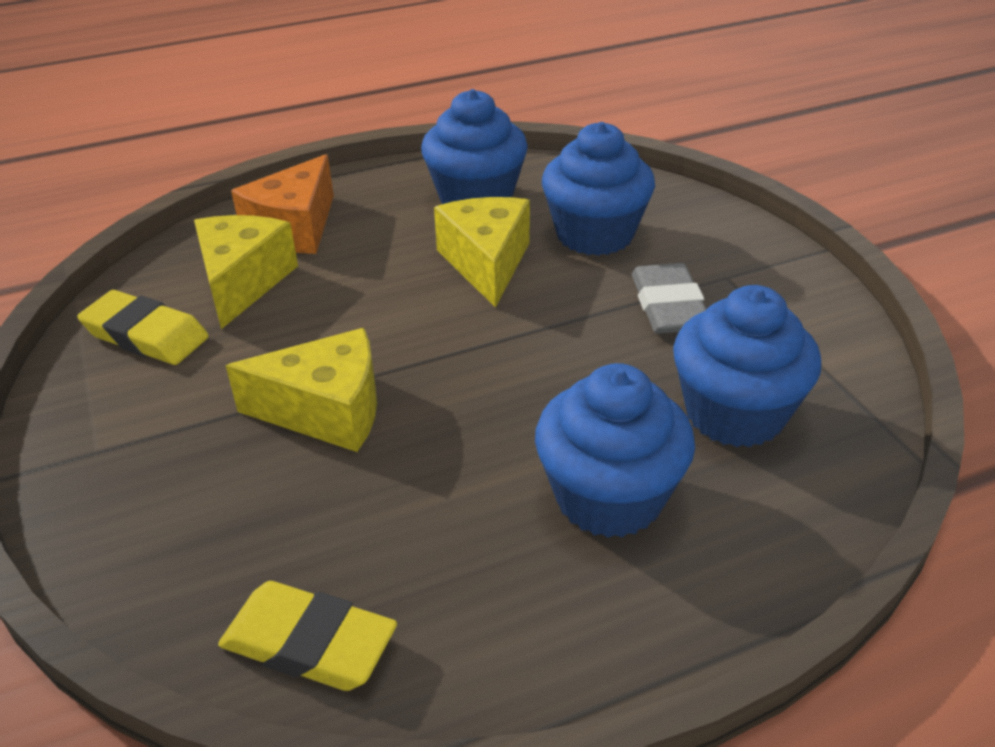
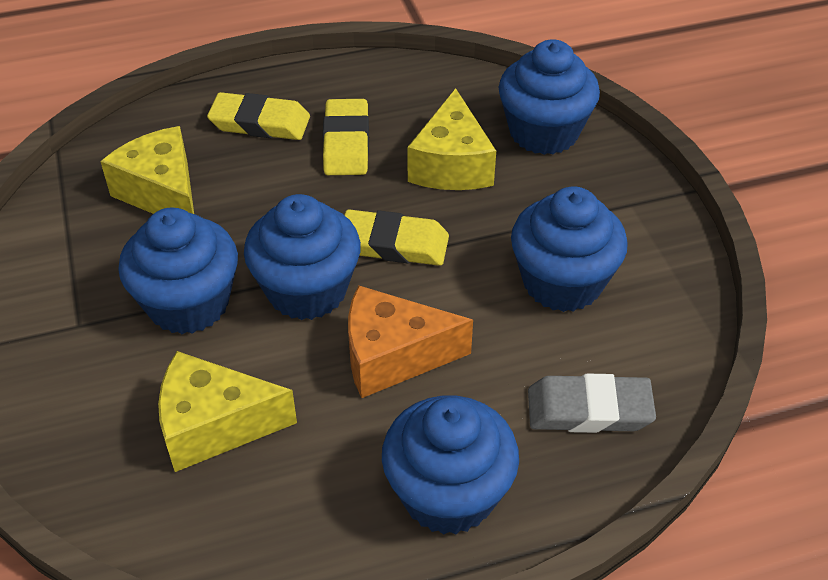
blue cupcake: [421,89,528,204] [535,363,695,538] [542,122,655,256] [673,285,821,447] = 4 -> [118,208,238,334] [244,194,361,320] [382,395,519,535] [499,39,600,155] [511,186,628,312] = 5
yellow eraser: [77,290,209,365] [218,581,397,691] = 2 -> [207,92,310,140] [323,99,369,175] [345,209,449,266] = 3

